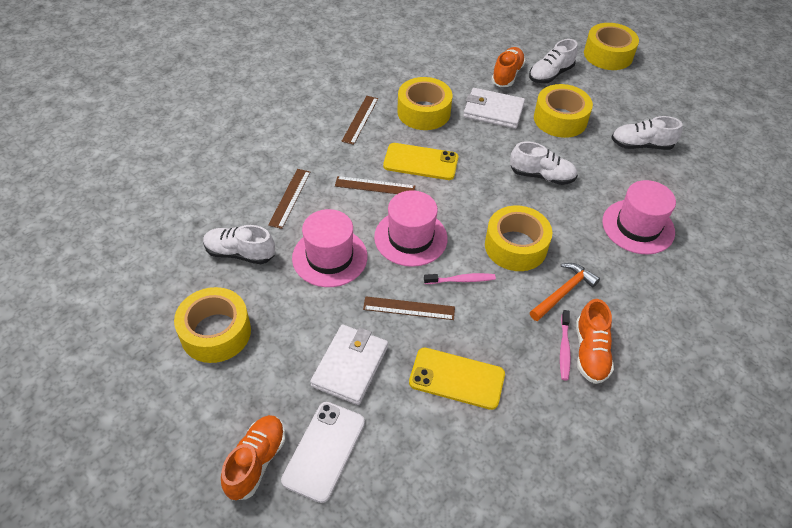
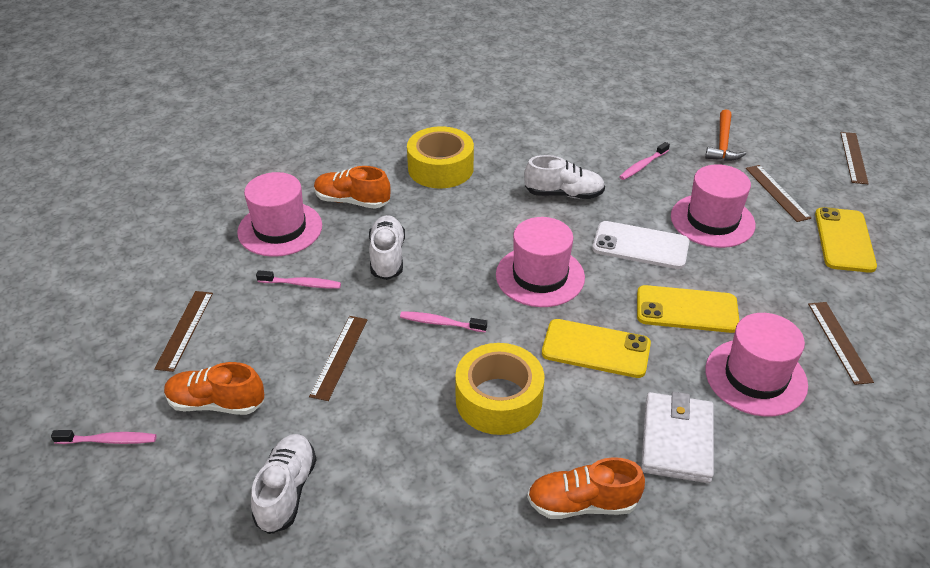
brown ruler: [268,169,310,229] [335,176,415,194] [341,96,378,145] [363,296,455,320] = 4 -> [154,291,213,372] [309,316,367,401] [746,165,811,222] [808,302,874,385] [840,132,869,184] = 5
pink hat: [292,209,367,287] [374,190,448,267] [602,180,676,255] = 3 -> [237,172,322,257] [496,217,585,307] [671,164,756,248] [705,313,808,417] = 4
pink toothbrush: [424,273,496,284] [560,310,571,381] = 2 -> [51,430,157,444] [256,270,341,289] [400,311,487,332] [619,142,670,180] = 4
white shoe: [203,225,275,264] [510,142,578,185] [529,39,578,83] [611,116,682,150] = 4 -> [251,434,317,534] [369,215,405,280] [524,155,605,199] = 3
white wallet: [310,325,388,405] [463,88,525,129] = 2 -> [641,392,714,483] = 1
yellow phone: [383,143,458,180] [409,348,505,410] = 2 -> [542,319,651,378] [637,285,739,333] [815,207,877,273] = 3
yellow tape: [174,287,251,363] [397,77,453,130] [485,205,552,271] [534,84,593,138] [584,23,639,70] = 5 -> [407,126,474,188] [455,343,544,435] = 2

